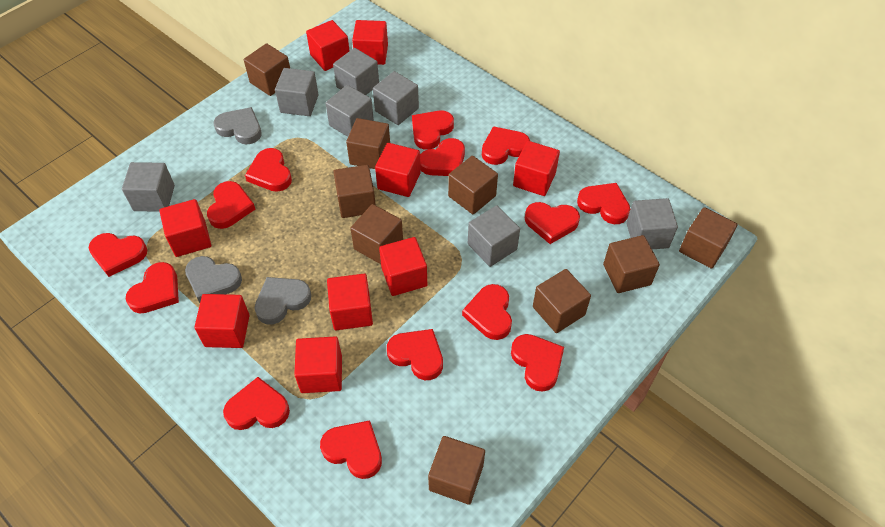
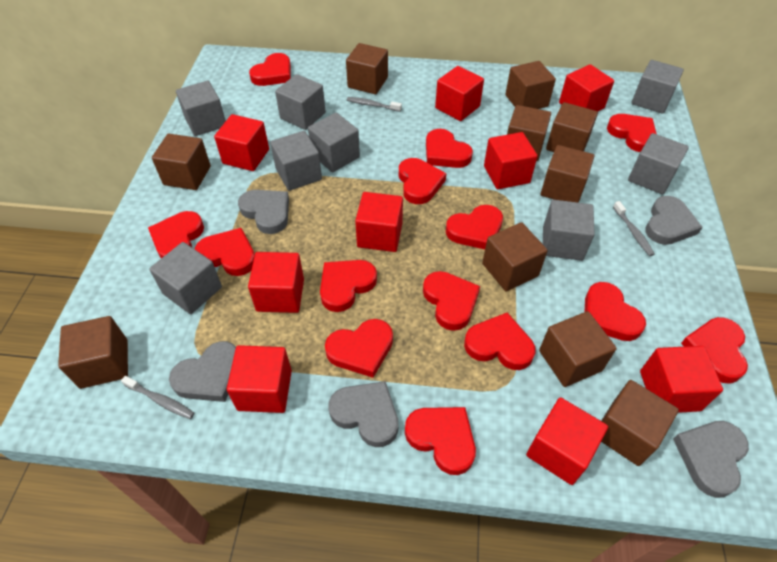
brown cube: [244,43,290,96] [333,165,376,218] [346,118,390,169] [350,204,403,264] [428,436,485,505] [448,156,498,214] [533,269,591,333] [603,235,660,293] [679,207,738,269] = 9 -> [58,316,128,389] [152,134,211,190] [346,43,388,94] [482,222,548,292] [505,61,556,109] [507,105,551,161] [539,311,617,387] [541,145,594,203] [546,102,598,152] [601,380,679,466] = 10
grey cube: [122,162,175,212] [275,68,319,116] [325,85,374,137] [333,48,379,95] [373,71,419,125] [468,205,520,267] [626,198,678,249] = 7 -> [149,242,222,314] [176,81,226,136] [270,131,322,191] [275,74,326,130] [308,113,360,172] [543,200,595,261] [628,133,689,194] [631,60,684,114] = 8
grey heart: [185,256,242,303] [214,107,262,145] [255,277,311,324] = 3 -> [169,341,236,402] [238,190,289,234] [328,381,398,447] [645,196,703,245] [673,421,749,498] = 5
grey toothbrush: none = 0 -> [121,376,195,419] [347,97,402,112] [613,201,655,256] = 3

